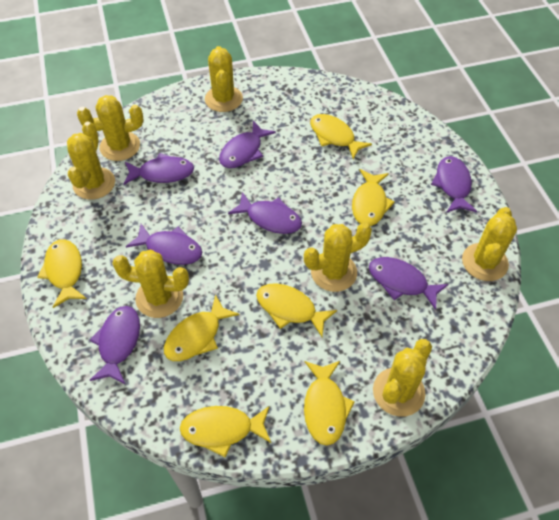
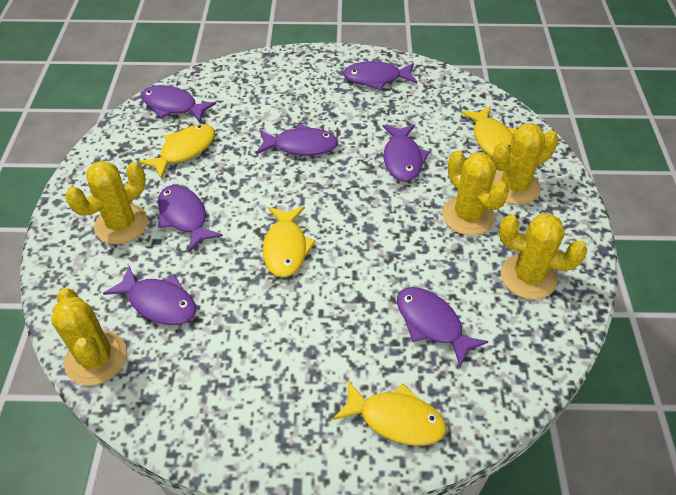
yellow cactus: [67,122,115,200] [77,95,144,161] [112,250,189,318] [205,46,243,112] [304,223,372,292] [373,339,432,417] [462,207,517,281] = 7 -> [51,288,127,386] [65,161,148,244] [443,150,509,236] [492,123,559,205] [499,214,587,299] = 5
yellow fish: [37,239,87,308] [164,294,239,361] [180,406,271,457] [256,283,337,337] [304,361,355,445] [310,114,372,159] [352,169,395,226] = 7 -> [139,124,215,179] [263,207,316,278] [333,381,446,446] [461,106,517,157] = 4

